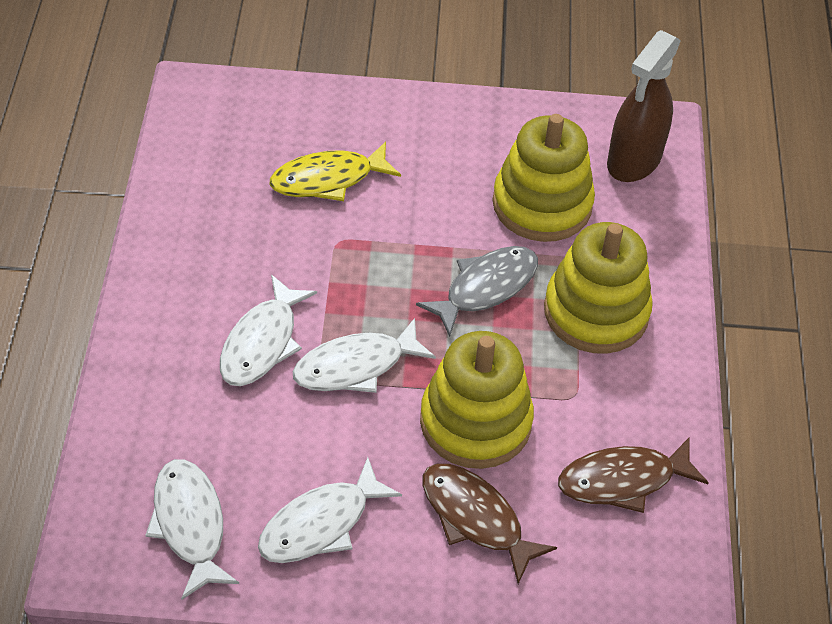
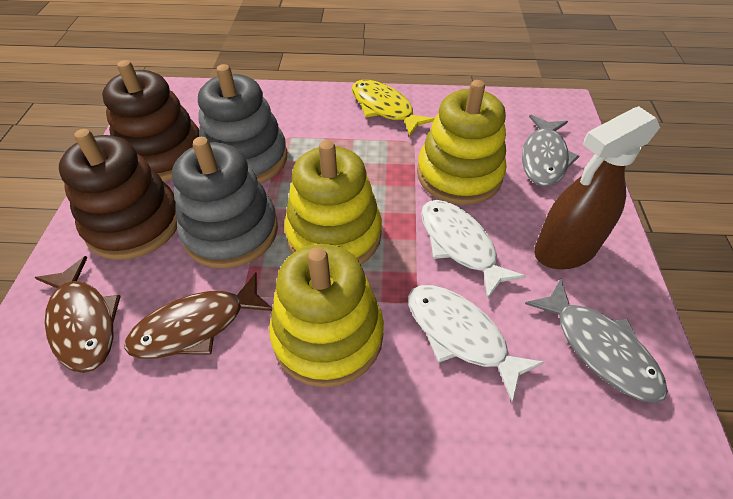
brown stacking toy: none = 0 -> [59,129,177,260] [102,60,199,182] = 2
grey fish: [416,246,538,337] = 1 -> [522,115,579,187] [525,279,668,403] = 2
grey stacking toy: none = 0 -> [172,137,278,268] [198,64,287,183] = 2
white fish: [145,459,239,599] [220,275,317,386] [258,457,402,563] [293,318,436,393] = 4 -> [408,285,544,402] [421,200,526,299] = 2

